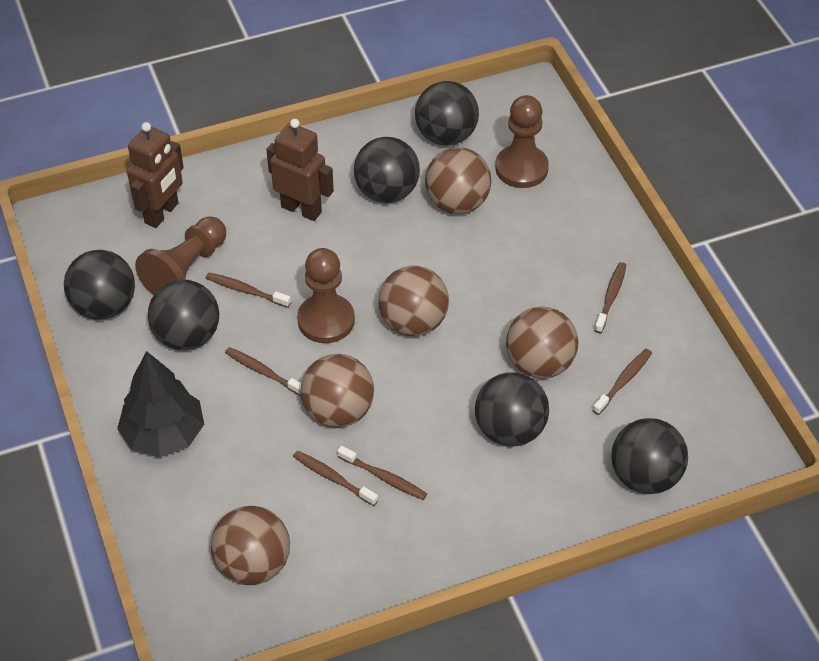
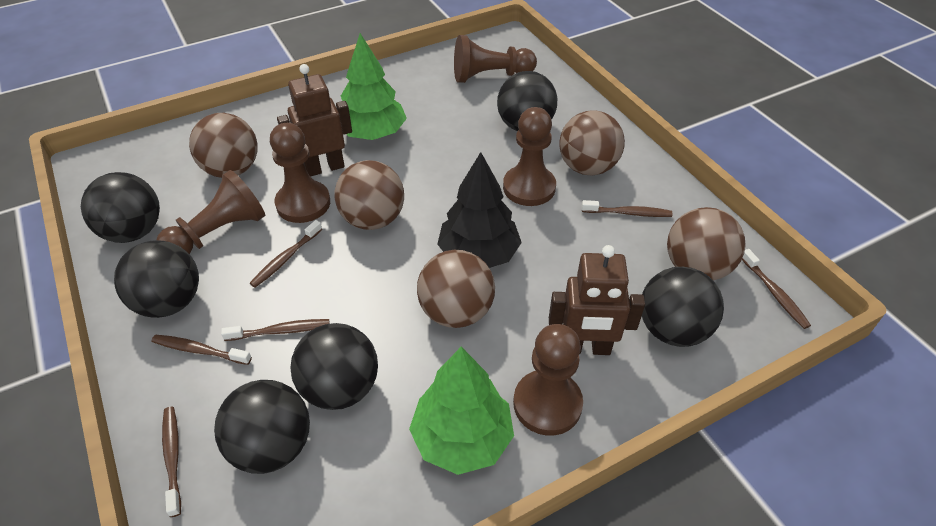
brown pawn: [135,216,226,295] [297,248,355,343] [495,95,549,188] = 3 -> [157,170,265,254] [270,123,330,223] [454,35,537,83] [503,107,556,206] [513,324,583,436] = 5
green tree: none = 0 -> [341,33,407,140] [409,347,514,475] = 2

